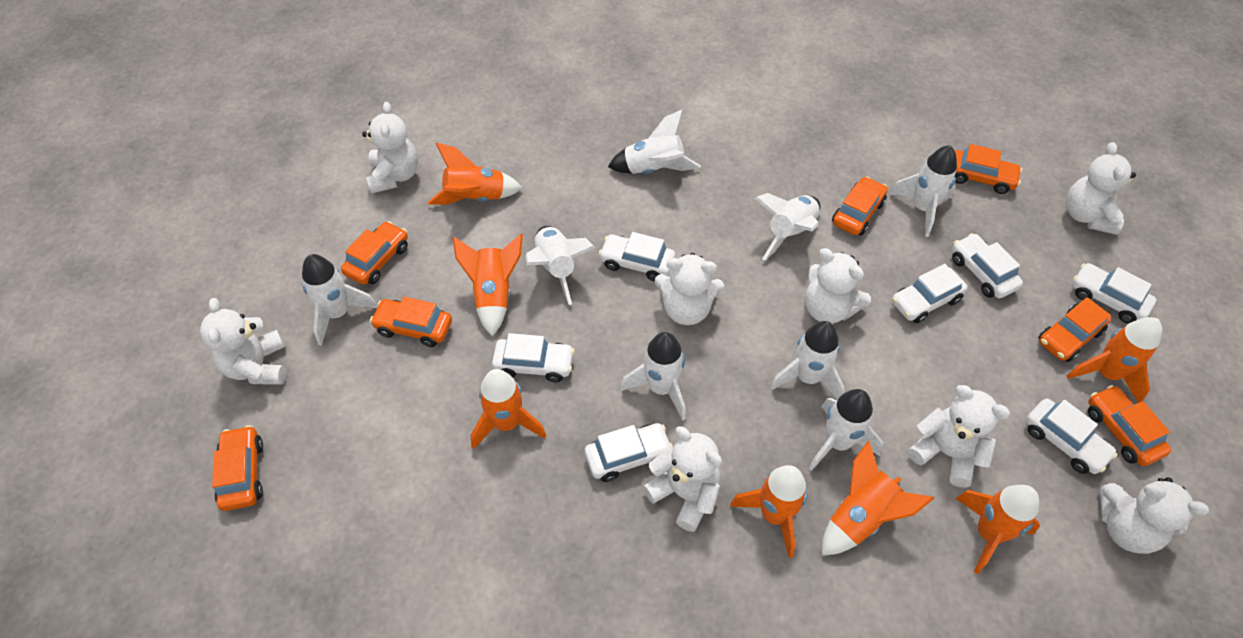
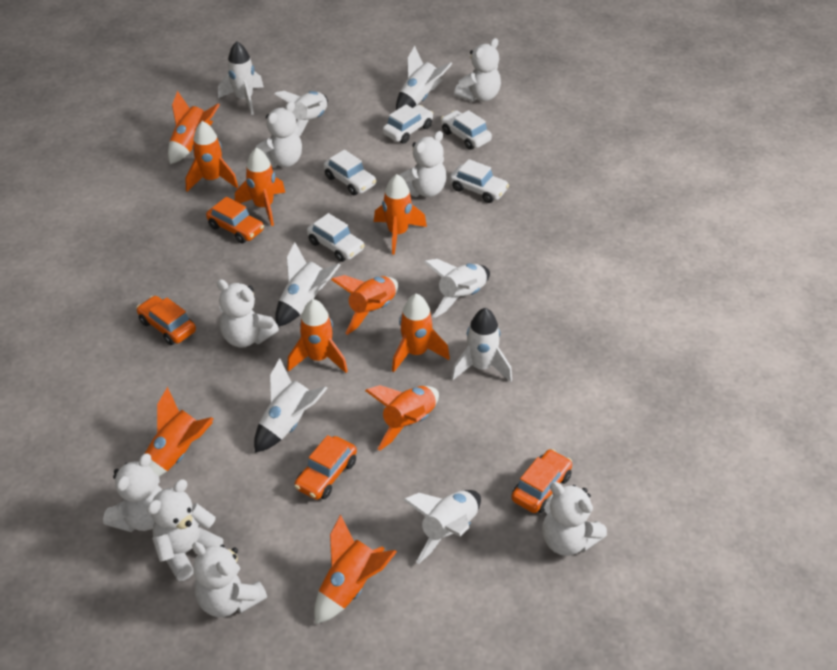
orange car: [212,425,263,511] [341,221,408,285] [370,297,452,347] [832,176,888,236] [954,144,1022,194] [1038,297,1111,362] [1088,385,1171,466] = 7 -> [136,296,196,345] [206,197,264,244] [294,435,357,500] [511,449,572,513] = 4
orange rocket: [427,142,522,205] [453,234,523,336] [471,369,546,450] [730,465,807,558] [822,441,934,555] [955,485,1040,574] [1067,317,1162,403] = 7 -> [144,387,213,477] [168,91,220,164] [185,121,238,192] [235,148,285,226] [287,299,348,373] [314,515,397,624] [331,275,398,335] [365,385,439,451] [374,174,427,255] [392,293,450,372] = 10
white car: [492,333,575,382] [585,423,673,482] [599,232,675,282] [892,264,968,323] [952,233,1023,298] [1026,398,1118,474] [1072,263,1156,324] = 7 -> [307,213,365,262] [324,150,377,195] [383,105,434,144] [441,110,492,150] [450,159,509,203] = 5

